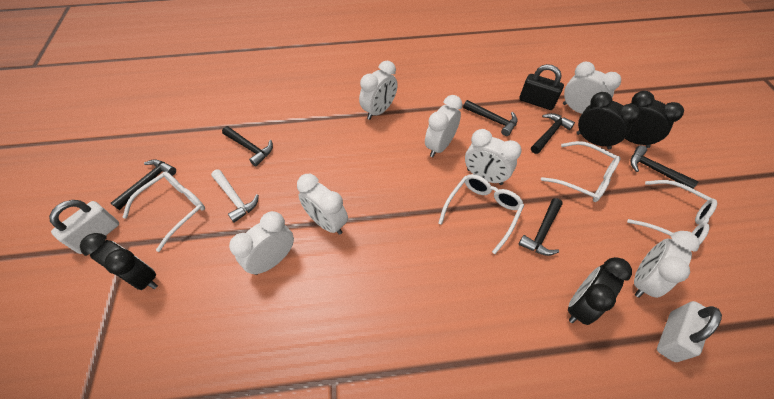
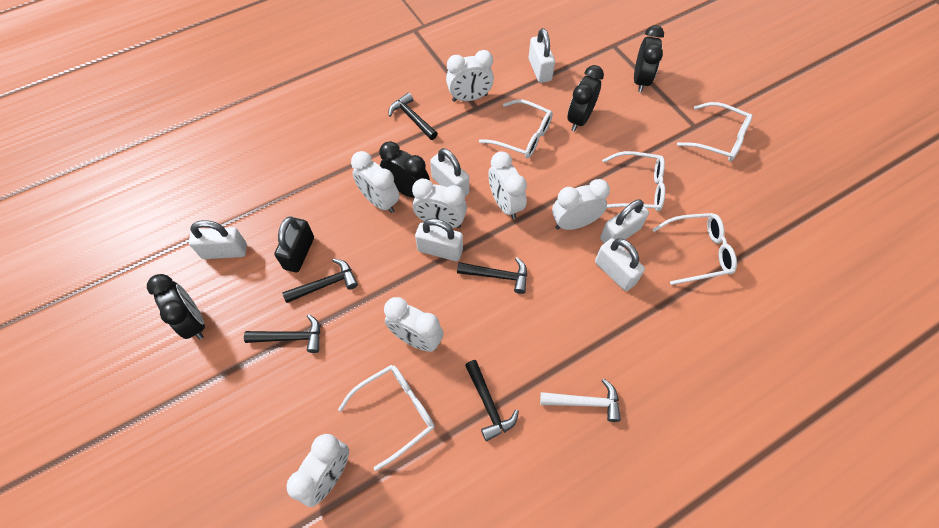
black hammer: [111,159,176,210] [222,126,273,166] [463,100,518,136] [519,198,563,256] [531,113,575,154] [631,145,698,189] = 6 -> [244,314,320,353] [282,259,358,303] [389,92,438,140] [457,257,527,294] [465,360,519,441] = 5
white glasses: [122,171,205,252] [438,174,524,254] [541,141,621,202] [627,180,717,244] = 4 -> [338,365,435,471] [479,99,553,159] [602,151,665,211] [652,213,737,285] [677,102,753,162] = 5
white padlock: [49,200,119,254] [657,301,722,362] = 2 -> [189,220,247,259] [415,218,463,261] [430,148,469,196] [529,28,555,83] [595,238,645,291] [600,199,649,243] = 6

